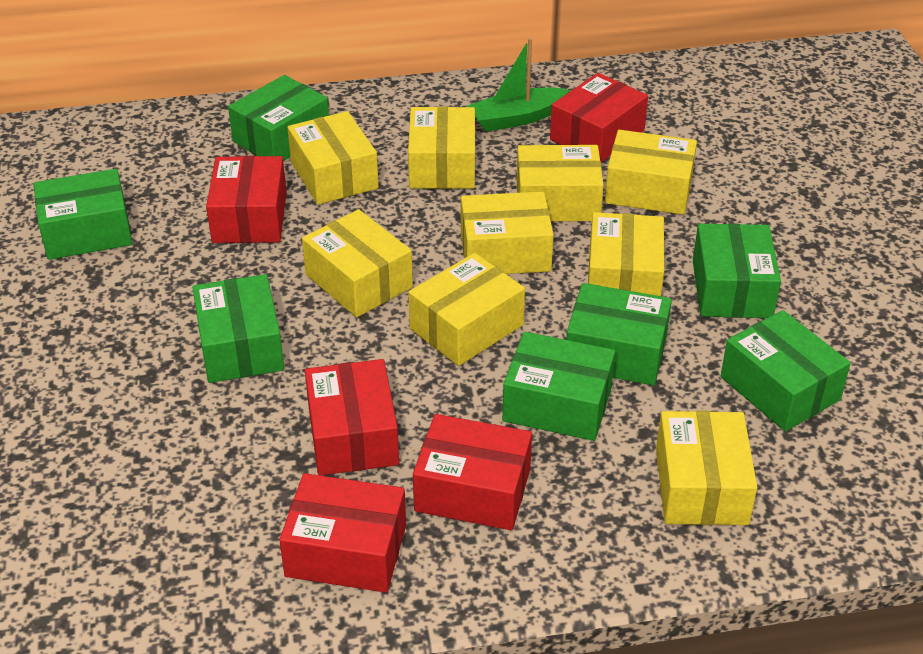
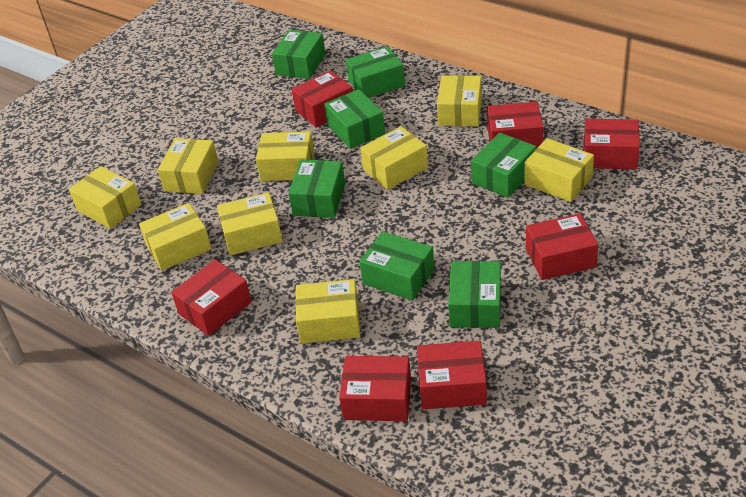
green boat: [467,38,570,132] = 1 -> none = 0
red box: [206,156,287,243] [279,473,406,593] [305,359,399,476] [413,414,532,530] [550,73,648,163] = 5 -> [171,260,252,336] [292,70,353,128] [339,356,411,421] [417,341,487,409] [487,102,543,149] [526,213,598,280] [583,119,640,169] = 7

